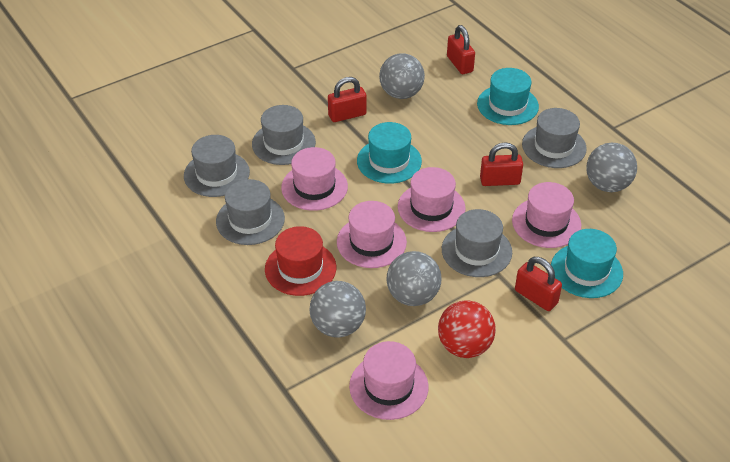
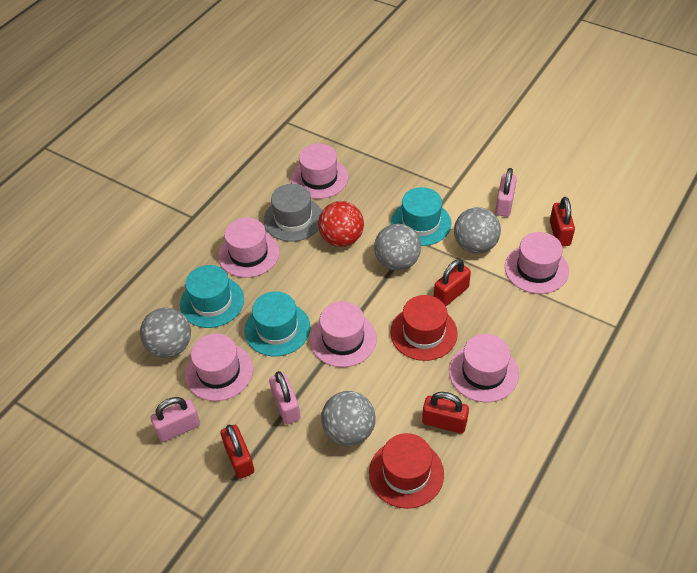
grey hat: [184,135,250,197] [216,179,285,245] [252,105,316,165] [442,209,512,277] [522,108,587,168] = 5 -> [264,184,322,242] = 1
pink hat: [281,147,348,211] [337,201,407,268] [349,341,429,420] [398,167,466,232] [512,182,581,248] = 5 -> [185,333,253,401] [218,218,280,278] [291,144,348,199] [310,301,377,367] [449,334,519,402] [505,232,569,294] = 6
pink padlock: none = 0 -> [151,397,200,442] [269,371,301,425] [495,168,517,217] = 3
red hat: [265,226,336,296] = 1 -> [369,433,444,509] [390,295,458,361] = 2

